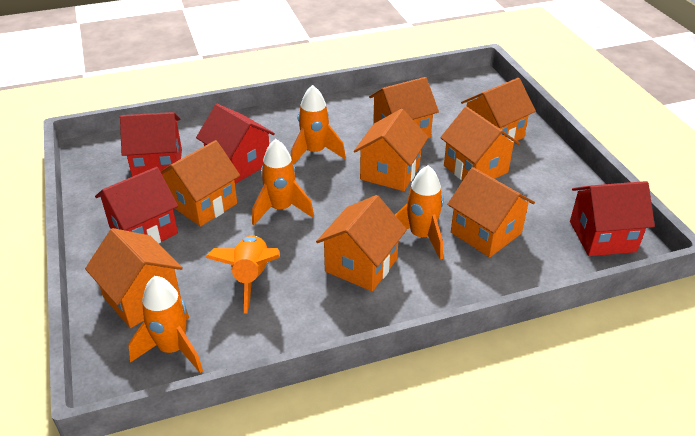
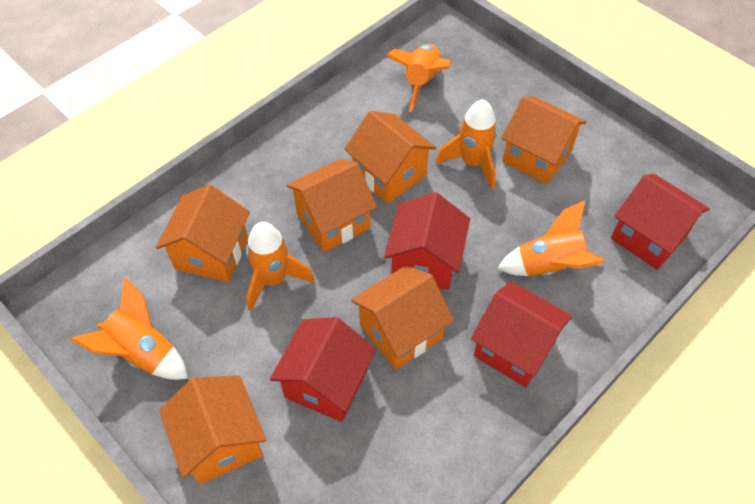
orange house: [85,228,183,328] [160,140,240,227] [316,195,407,291] [354,109,429,191] [369,77,439,138] [440,106,520,180] [447,167,535,257] [461,78,536,143] = 8 -> [156,184,250,282] [159,375,266,485] [286,159,377,252] [344,111,436,204] [351,265,454,370] [502,96,587,184] = 6

